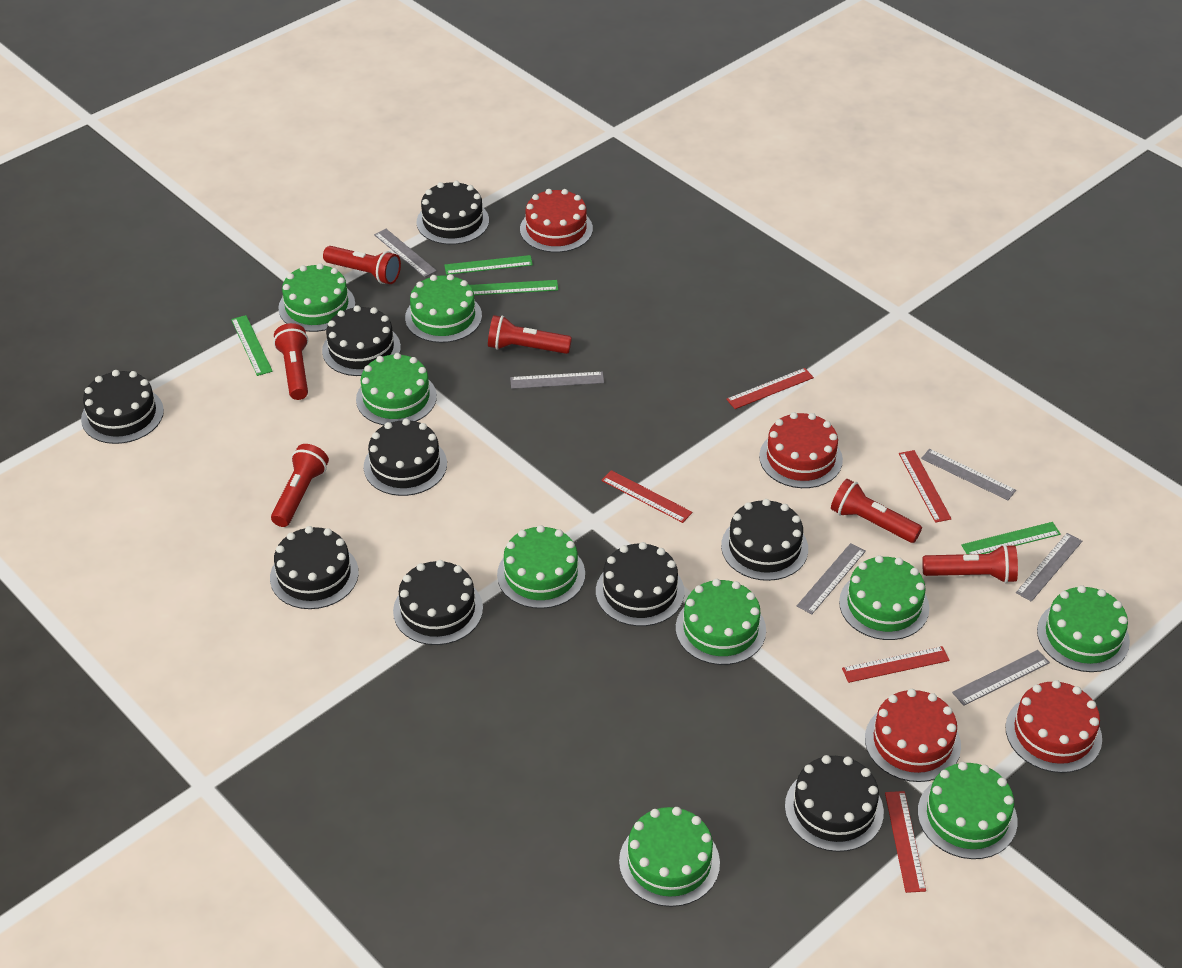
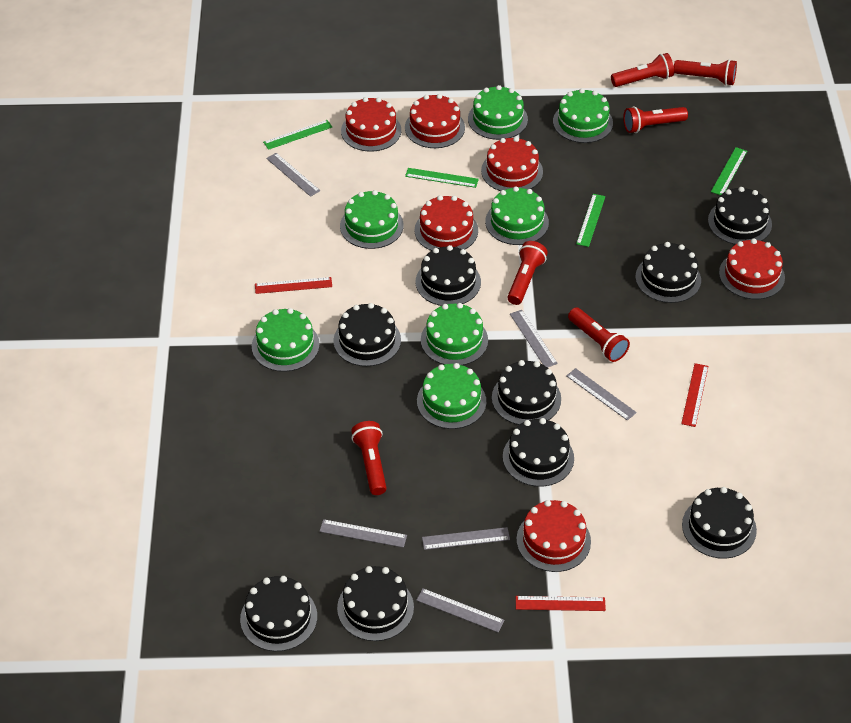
green cake: [278,263,355,332] [356,353,437,425] [405,274,482,343] [497,525,585,609] [619,807,720,907] [676,579,766,665] [839,555,929,640] [918,762,1017,859] [1037,585,1130,672] = 9 -> [252,308,320,372] [340,190,404,249] [417,363,486,429] [421,303,488,365] [468,85,528,140] [485,186,549,245] [553,88,613,143] = 7
red cake: [520,189,593,253] [759,412,843,488] [865,689,961,782] [1006,680,1102,773] = 4 -> [341,97,401,152] [405,94,465,148] [414,195,478,251] [481,137,543,191] [516,500,591,572] [719,239,785,299] = 6
red ruler: [601,470,692,523] [726,368,814,409] [842,646,950,683] [885,791,926,893] [899,450,952,523] = 5 -> [255,277,332,294] [516,596,606,611] [681,363,708,427] = 3

